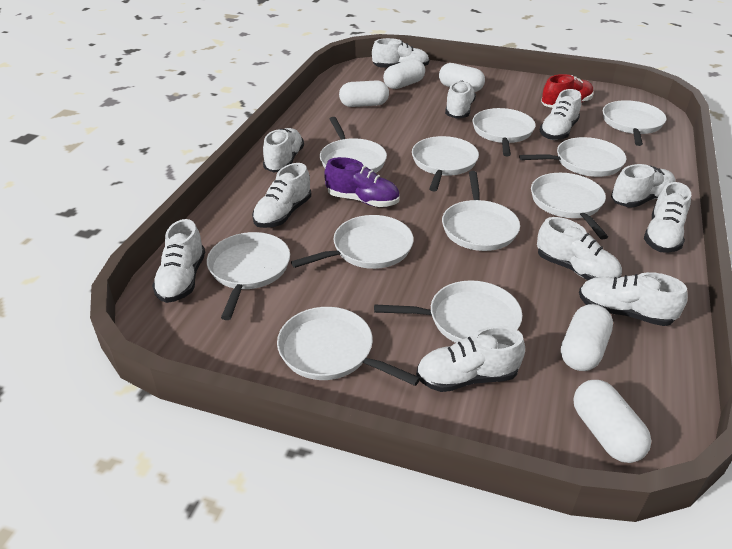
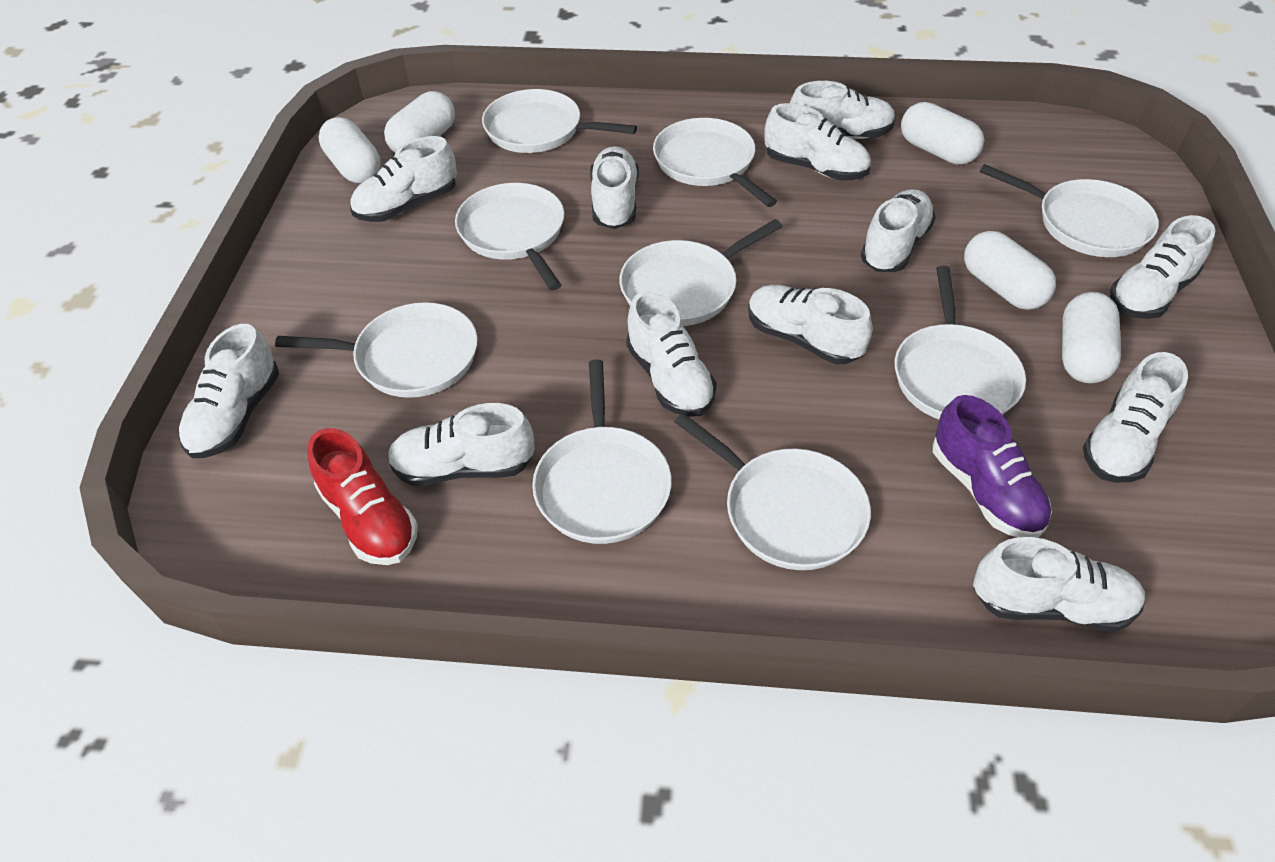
white pan: [207,232,290,320] [277,307,420,386] [291,215,414,269] [320,117,387,173] [374,280,522,343] [412,136,479,191] [442,171,520,251] [472,108,536,156] [519,137,626,177] [531,173,608,239] [603,100,666,146] = 11 -> [275,302,478,398] [455,183,564,290] [482,89,637,153] [532,359,671,544] [619,219,783,326] [653,118,777,207] [674,413,871,570] [895,266,1026,419] [980,164,1159,257] = 9
white shoe: [152,219,205,303] [252,163,311,228] [263,128,304,173] [372,38,429,68] [416,326,525,392] [445,81,476,118] [537,217,622,280] [540,89,581,140] [579,272,688,326] [611,164,676,208] [644,182,691,253] = 11 -> [178,324,279,458] [350,136,457,222] [387,403,535,486] [590,146,639,229] [626,291,717,417] [748,285,873,364] [764,103,871,181] [790,81,896,139] [860,189,936,272] [973,537,1145,632] [1083,352,1188,483] [1110,215,1215,319] = 12

